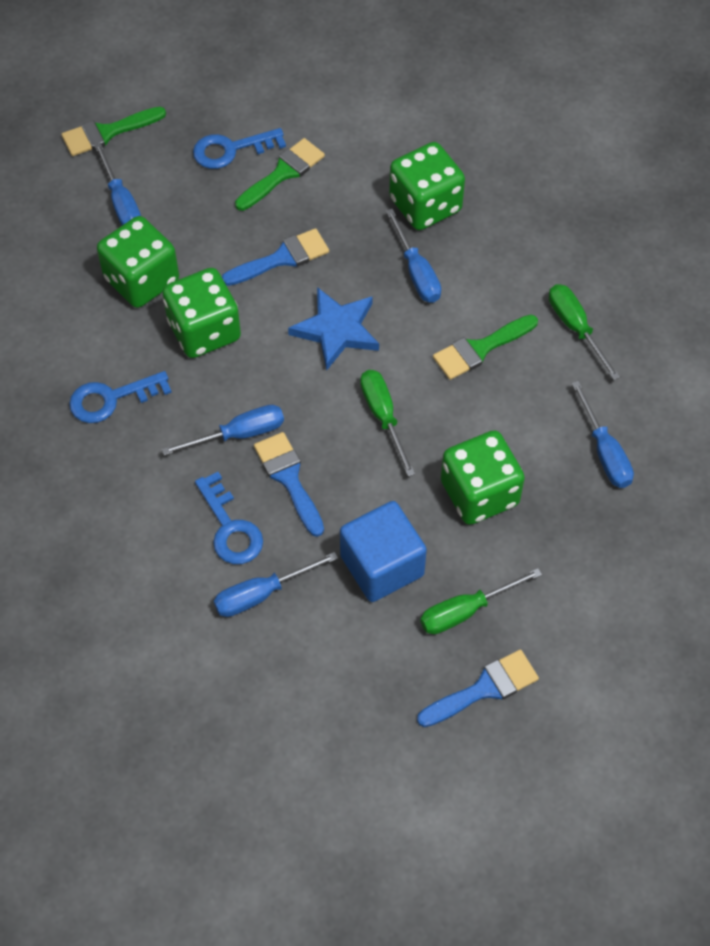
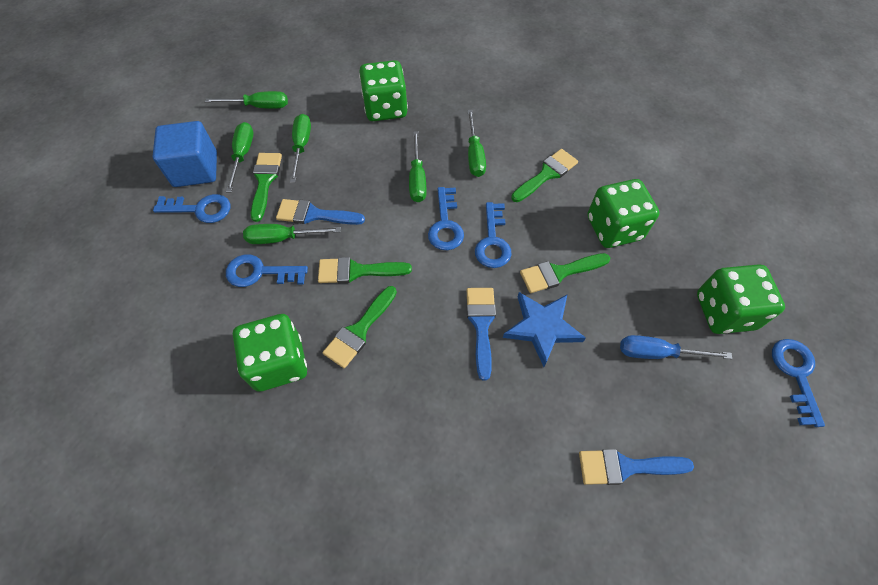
blue key: [69,371,172,423] [193,128,286,169] [195,472,263,564] = 3 -> [153,194,230,223] [226,254,308,287] [428,187,464,250] [475,202,512,268] [772,339,825,427] = 5
blue screwdriver: [94,143,141,226] [162,405,284,456] [214,552,338,617] [386,209,441,303] [572,381,634,488] = 5 -> [620,335,732,359] = 1
green brush: [61,107,166,156] [235,138,325,211] [433,315,538,380] = 3 -> [251,153,282,222] [318,257,412,283] [323,286,397,368] [511,149,578,202] [520,253,610,293] = 5
green screwdriver: [360,370,415,477] [420,568,542,634] [549,284,620,380] = 3 -> [205,91,288,109] [226,122,254,192] [243,224,341,244] [290,114,311,183] [409,131,427,202] [467,110,486,177] = 6

